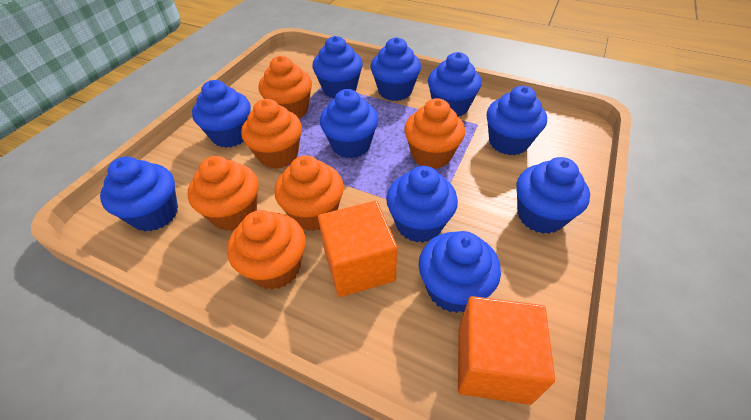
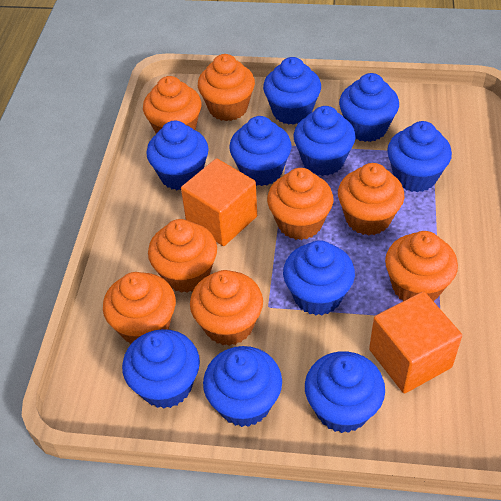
orange cupcake: [187,156,258,231] [227,210,306,290] [241,99,302,169] [258,56,312,118] [274,155,344,231] [404,98,465,169] = 6 -> [103,272,176,344] [143,76,201,134] [148,219,217,293] [190,270,263,346] [198,54,255,121] [267,168,333,240] [338,163,405,236] [385,231,458,301] = 8

